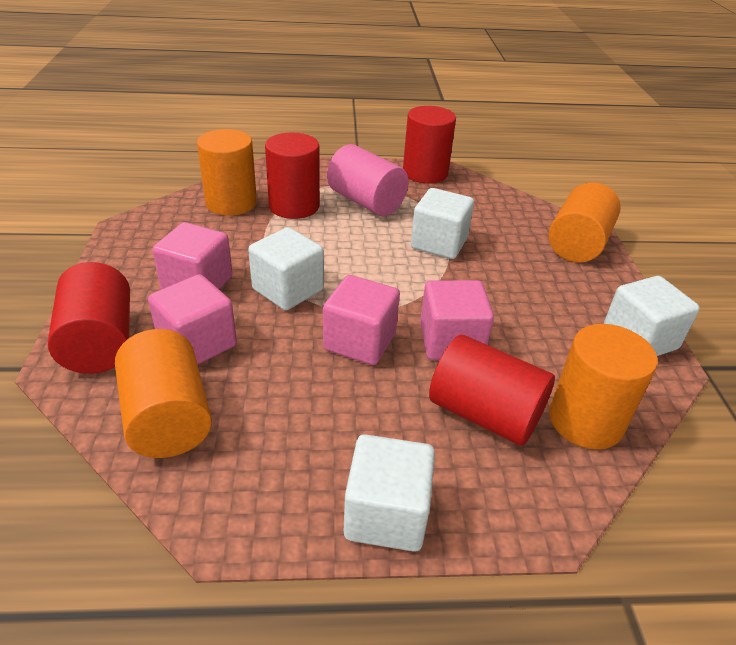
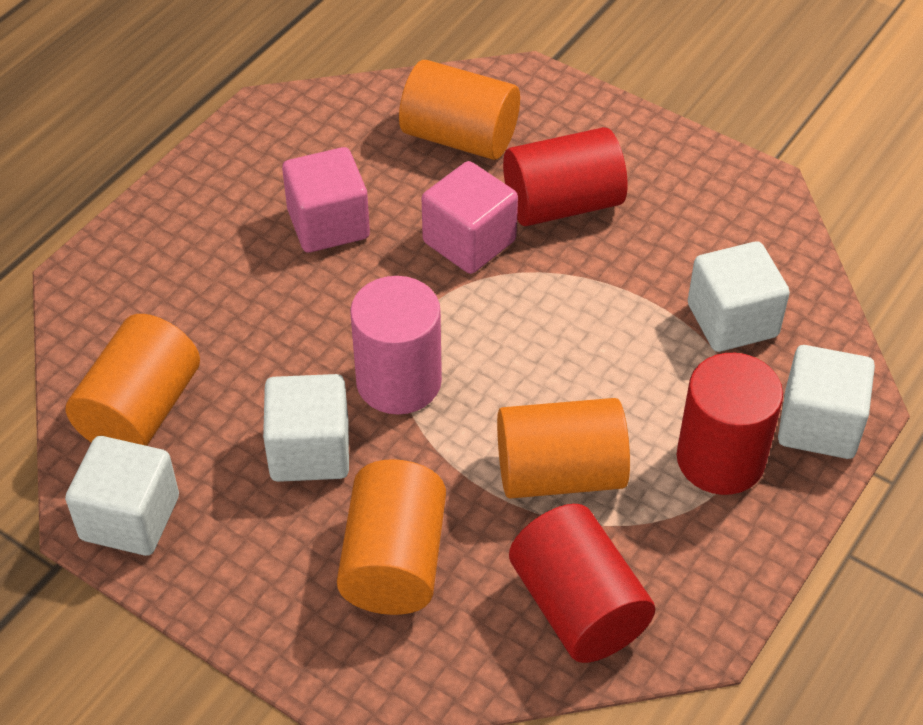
pink cube: [148,274,237,365] [152,222,232,289] [323,275,400,365] [420,280,494,360] = 4 -> [282,147,370,253] [422,161,518,274] = 2
red cylinder: [48,262,130,374] [265,133,320,219] [403,106,456,184] [429,335,555,446] = 4 -> [503,127,627,226] [509,504,655,663] [676,353,783,495] = 3

